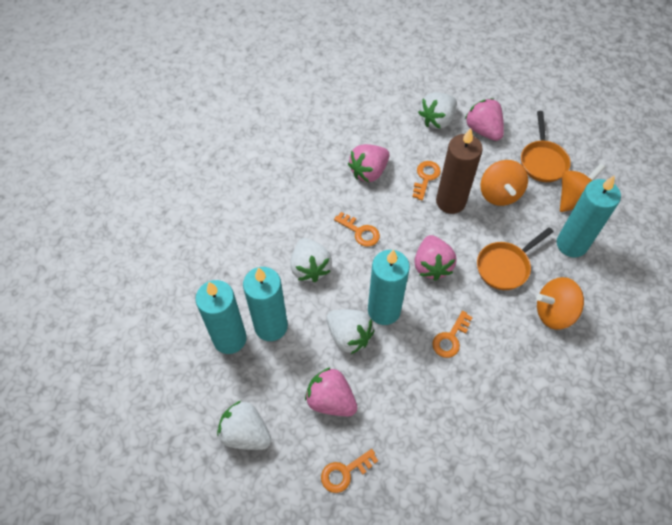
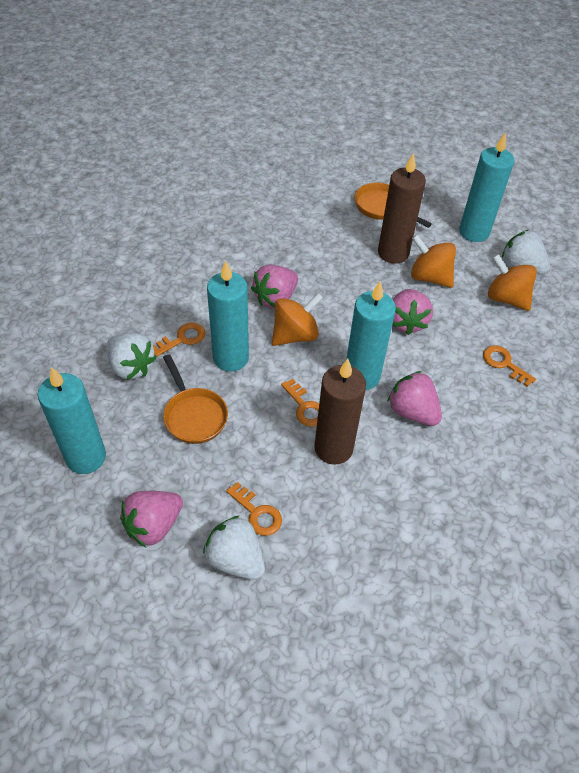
brown candle: [436,128,483,214] = 1 -> [314,359,366,465] [378,153,426,264] = 2
white strawberry: [217,401,271,450] [290,238,332,282] [327,309,375,354] [418,92,457,129] = 4 -> [106,333,157,380] [203,516,265,580] [502,230,550,275] = 3

